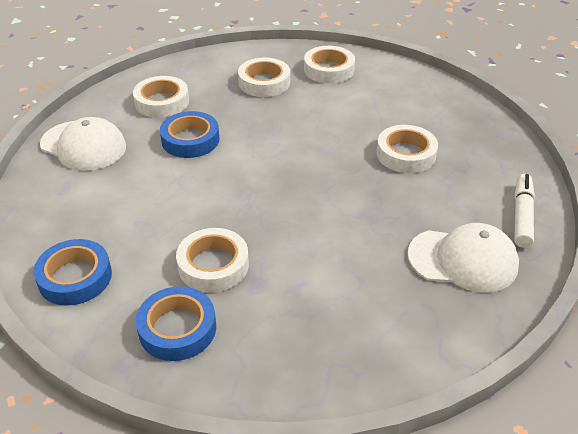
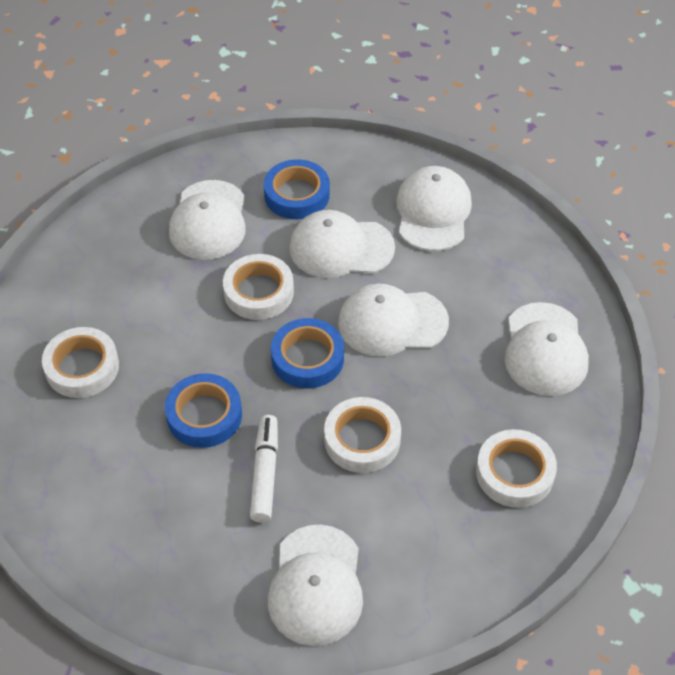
white cap: [40,117,126,171] [408,223,519,293] = 2 -> [169,180,246,260] [268,525,363,646] [289,210,395,278] [338,284,449,356] [396,166,472,251] [505,302,589,396] = 6
white tape: [133,76,189,118] [176,228,249,292] [238,58,290,97] [304,46,355,84] [377,125,438,173] = 5 -> [42,327,119,398] [223,254,294,320] [324,397,401,473] [476,429,557,508] = 4

